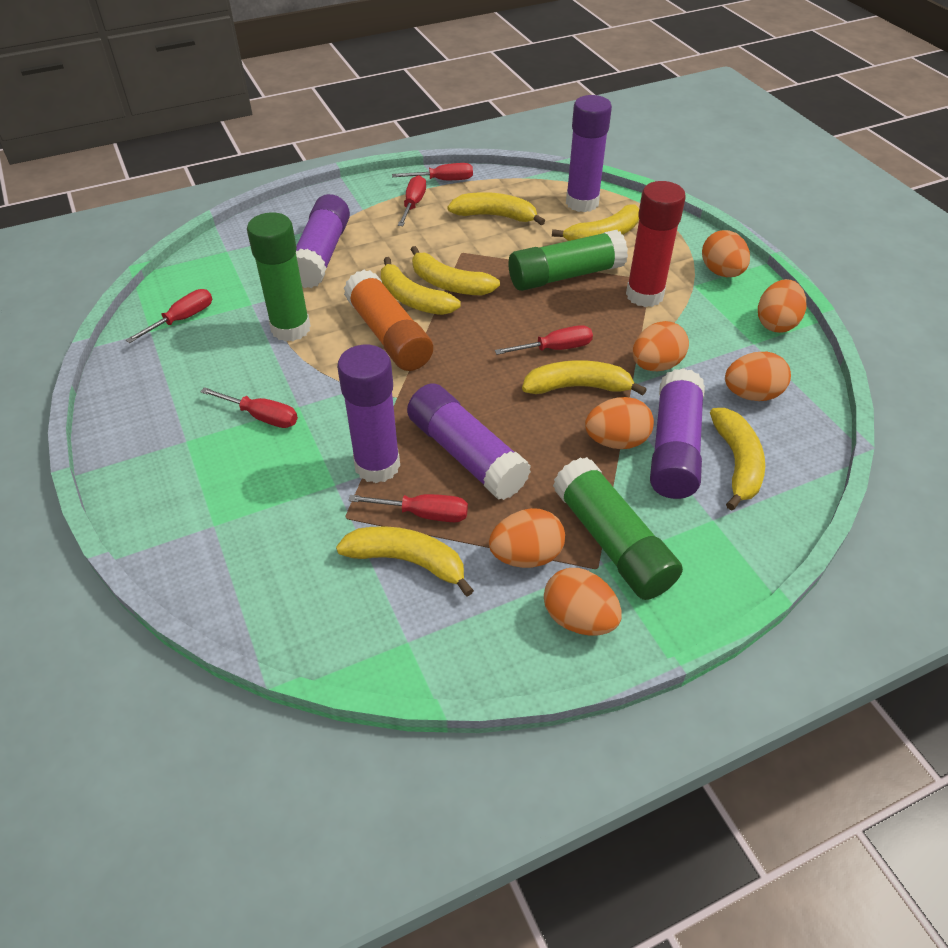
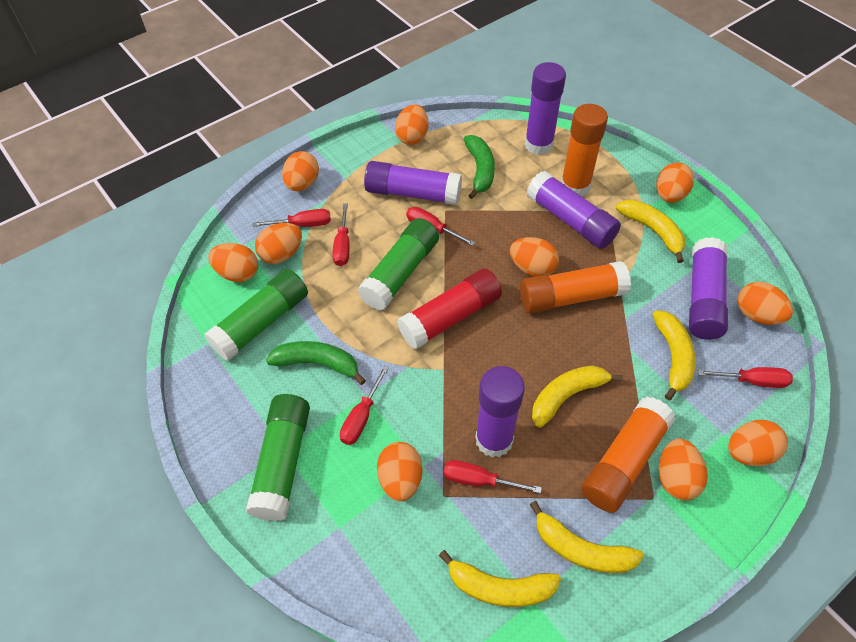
green banana: none = 0 -> [266,341,366,385] [464,135,495,199] = 2
orange egg: [489,508,565,568] [544,568,622,636] [585,397,654,449] [633,321,689,371] [702,230,750,277] [725,352,791,401] [758,279,806,333] = 7 -> [208,243,258,282] [255,223,302,264] [282,151,319,191] [377,442,423,502] [395,104,428,145] [510,237,559,277] [656,163,694,203] [659,439,708,500] [728,420,788,466] [738,282,793,325] = 10
orange glue stick: [344,270,433,371] = 1 -> [520,261,631,314] [561,104,608,196] [581,397,675,513] = 3
yellow banana: [336,526,474,597] [381,257,461,315] [411,246,500,296] [447,192,545,225] [522,360,647,395] [552,205,639,241] [710,408,765,510] = 7 -> [439,550,561,607] [530,501,644,573] [532,365,623,428] [616,200,685,263] [653,310,695,400] = 5

